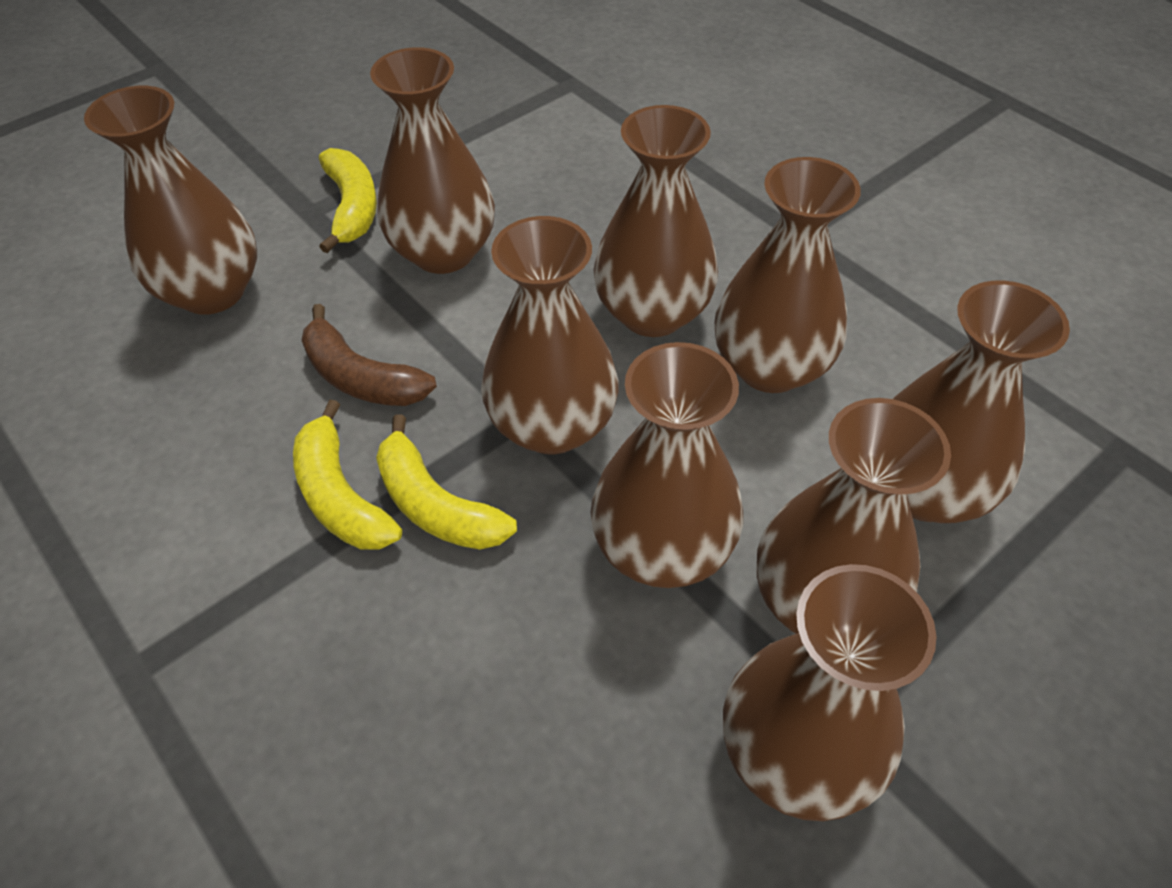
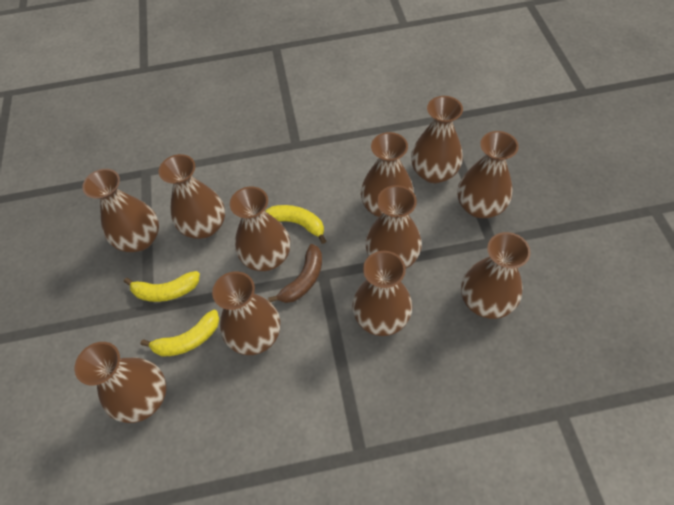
brown vase: [84,86,257,315] [370,47,495,274] [481,216,619,455] [590,342,743,588] [593,105,718,337] [715,157,861,393] [723,564,937,821] [757,398,951,634] [893,280,1070,523] = 9 -> [75,342,166,423] [82,169,159,252] [159,154,225,239] [212,271,280,355] [230,187,290,271] [352,251,413,336] [361,132,414,217] [365,185,422,268] [411,96,463,183] [457,131,519,218] [461,232,531,319] = 11

